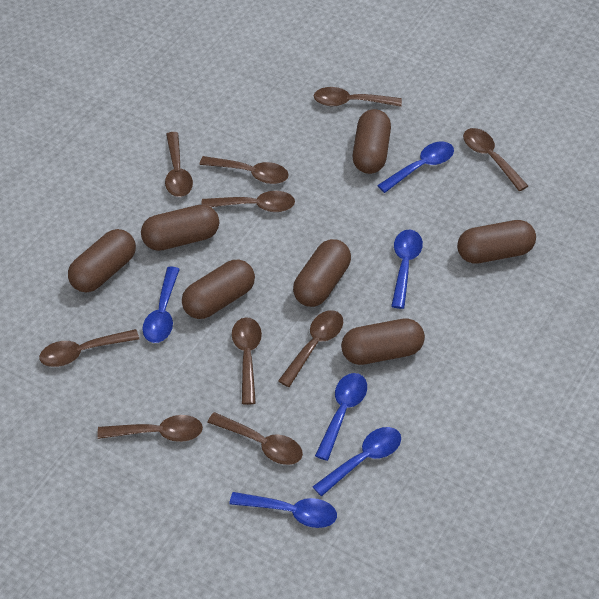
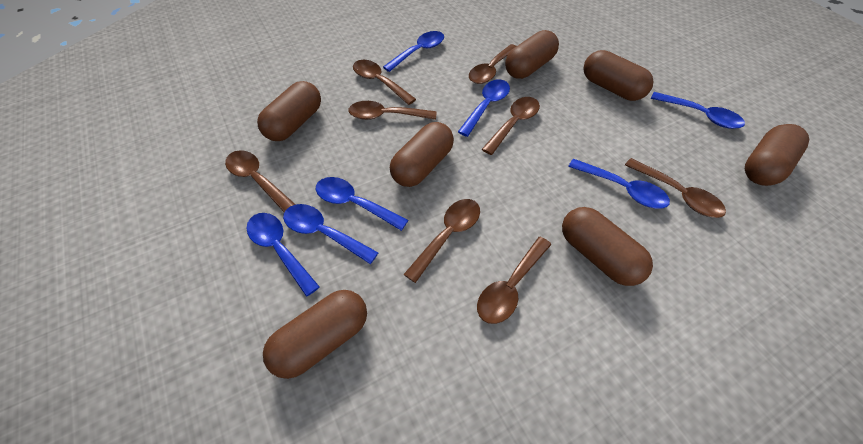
blue spoon: [142,267,180,343] [229,492,337,528] [312,427,401,497] [315,373,367,461] [377,141,454,193] [391,230,423,309] = 6 -> [246,213,320,297] [283,204,378,264] [316,177,408,231] [383,31,444,72] [458,79,510,137] [568,159,670,209] [651,92,745,129] = 7
brown spoon: [39,329,139,367] [97,415,203,442] [165,132,193,197] [200,156,289,184] [201,191,295,212] [207,412,303,465] [232,317,262,405] [278,310,343,387] [314,87,402,107] [463,128,528,191] = 10 -> [225,150,296,212] [348,101,436,120] [353,60,416,105] [404,199,480,283] [469,44,516,84] [477,237,551,324] [482,97,540,155] [625,158,726,218] = 8

